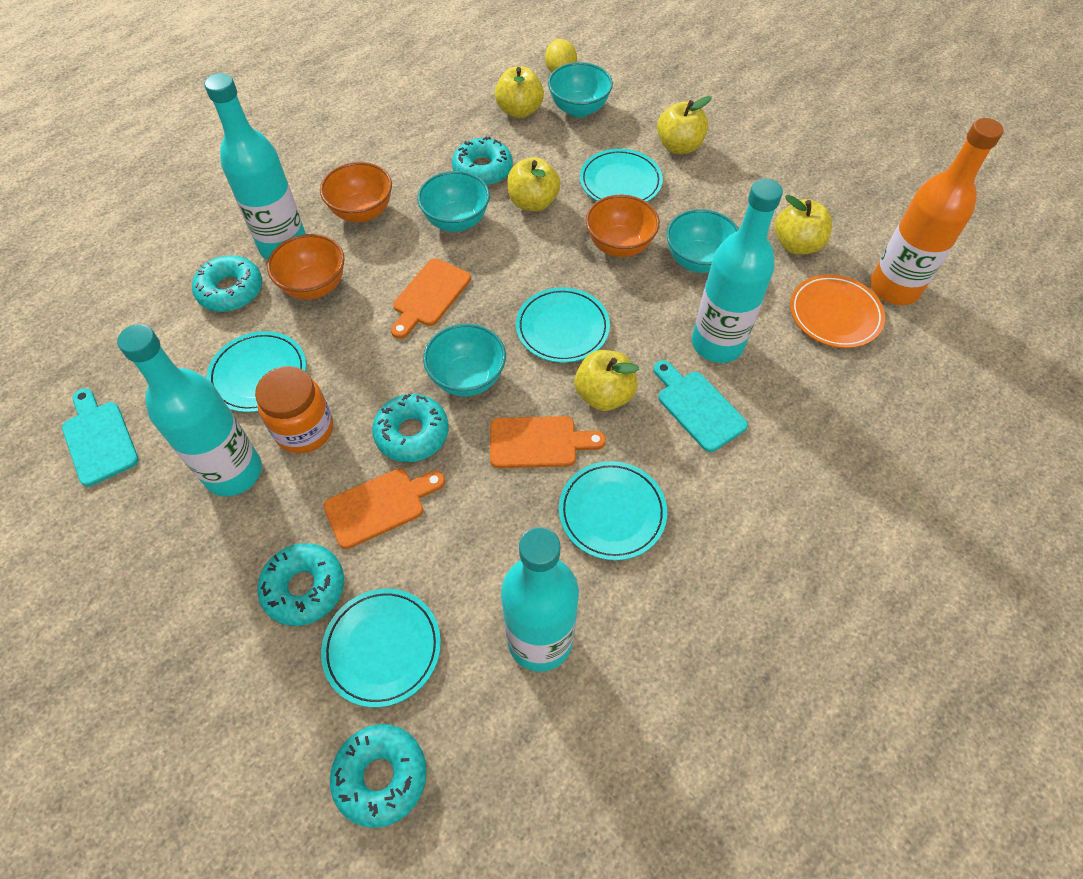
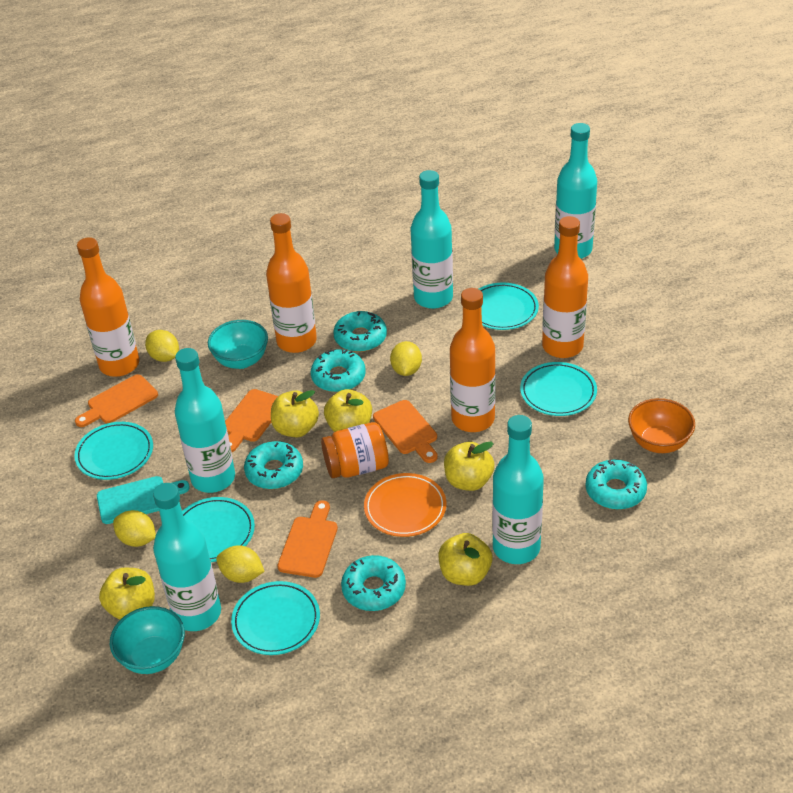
orange bottle: [870,118,1004,305] = 1 -> [77,237,140,377] [266,213,317,353] [450,288,496,432] [542,216,588,358] = 4
orange bowl: [267,234,345,300] [320,162,392,222] [586,194,660,257] = 3 -> [628,398,695,453] = 1
orange cutting board: [323,469,445,549] [391,258,471,339] [490,416,606,468] = 3 -> [75,374,158,427] [225,389,278,452] [277,500,338,578] [373,400,438,463] = 4
turquoise bottle: [117,324,262,496] [204,73,306,260] [501,527,579,672] [692,179,783,363] = 4 -> [153,483,221,631] [175,348,235,493] [411,170,453,309] [492,415,544,564] [554,123,597,259] = 5
turquoise bowl: [417,171,490,232] [423,323,506,396] [548,62,613,118] [666,209,739,273] = 4 -> [110,606,185,674] [208,320,268,369] = 2
turquoise cutting board: [62,388,139,487] [654,360,748,452] = 2 -> [97,476,190,524] = 1
yellow lemon: [545,39,577,72] = 1 -> [113,510,156,547] [145,330,179,362] [216,545,265,583] [390,341,422,376] = 4

